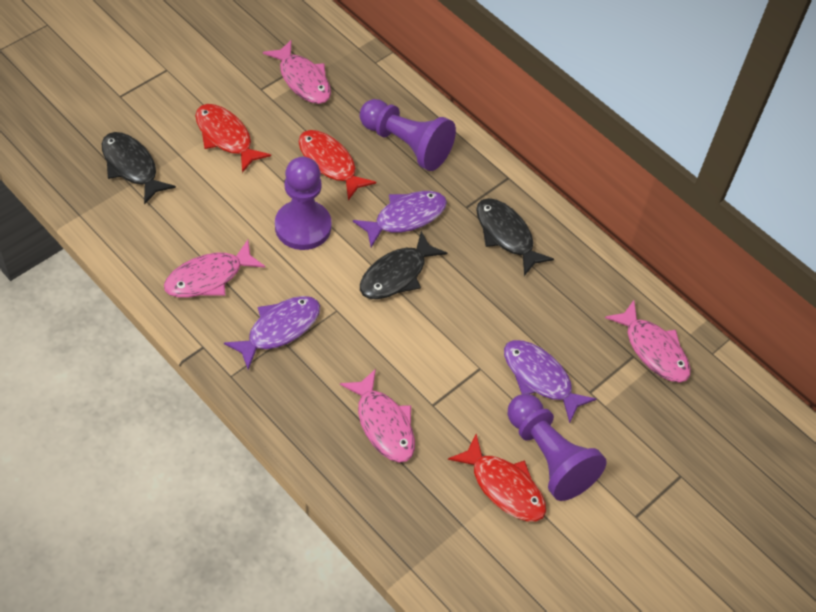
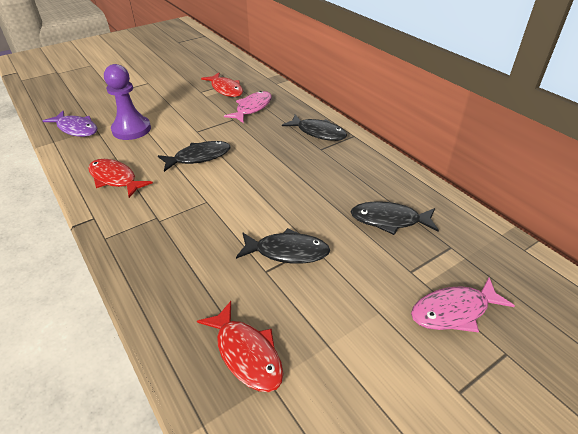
black fish: [102,132,176,205] [360,231,447,299] [476,198,554,276] = 3 -> [158,141,231,172] [236,228,330,264] [282,115,347,141] [351,201,439,235] = 4
pink fish: [164,240,265,298] [263,40,331,104] [340,369,415,463] [605,300,691,383] = 4 -> [224,91,272,123] [411,277,515,332] = 2
purple fish: [224,296,320,370] [353,191,447,247] [504,340,596,423] = 3 -> [43,111,97,137] = 1
purple pawn: [275,157,332,250] [360,99,456,171] [508,394,607,501] = 3 -> [104,64,151,140] = 1

